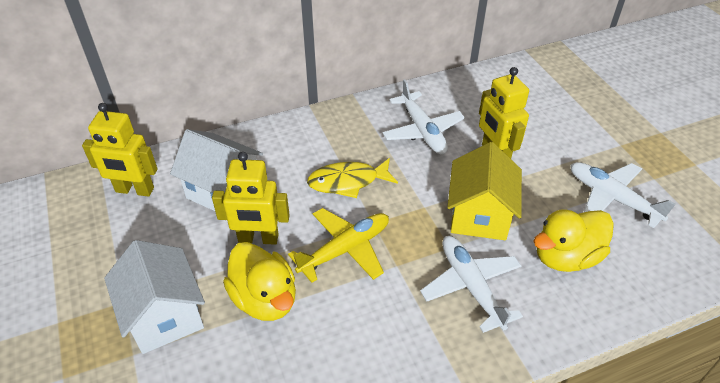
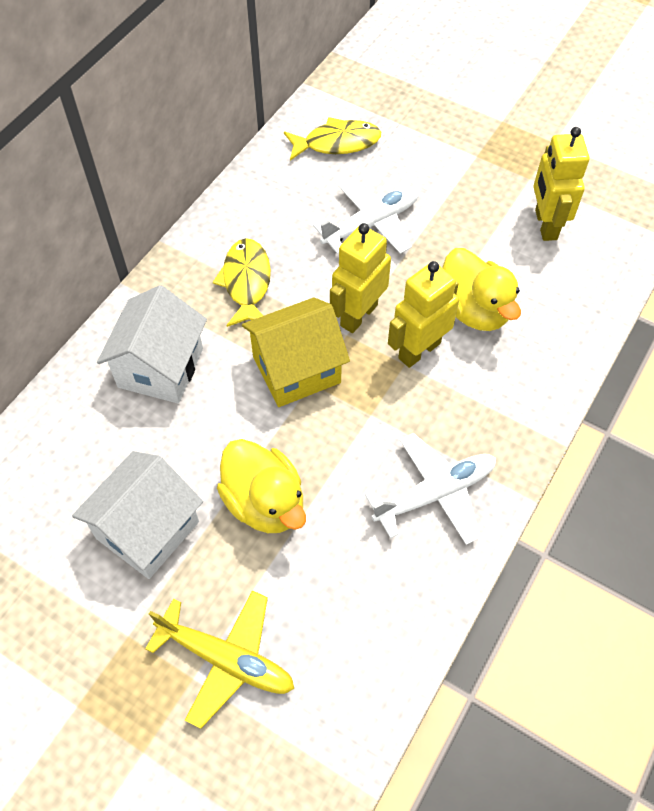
white plane: [382,79,465,154] [420,236,523,333] [570,162,676,228] = 3 -> [313,179,419,254] [365,433,496,545] = 2
yellow fish: [307,158,398,198] = 1 -> [213,238,271,327] [284,117,381,160] = 2

